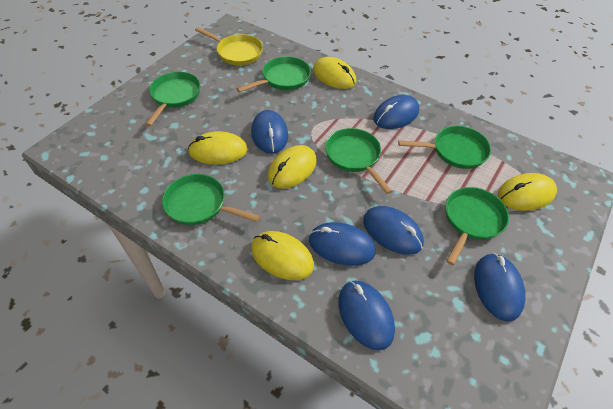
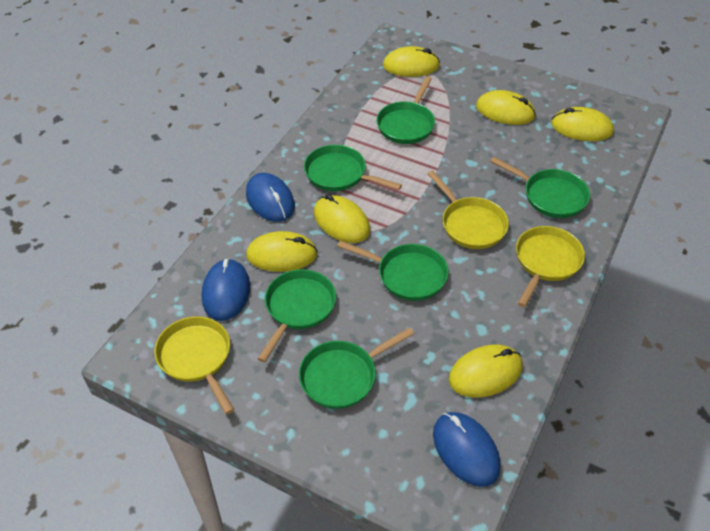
blue mouse: [251,110,288,154] [309,222,376,266] [338,280,395,350] [363,206,424,255] [373,95,419,129] [474,253,525,322] = 6 -> [202,258,250,321] [246,173,295,222] [433,412,500,487] = 3
yellow mouse: [188,131,248,165] [251,231,314,280] [268,145,316,189] [313,57,356,89] [498,173,557,211] = 5 -> [246,231,318,272] [314,194,370,243] [383,46,440,77] [449,345,522,398] [476,90,536,125] [551,107,614,141] = 6
yellow pan: [195,27,263,65] = 1 -> [154,316,234,415] [428,171,509,249] [516,226,585,307] = 3

